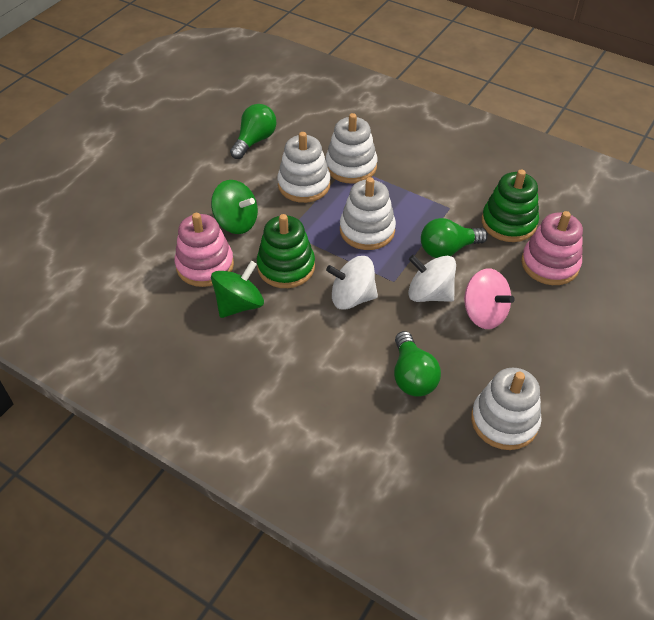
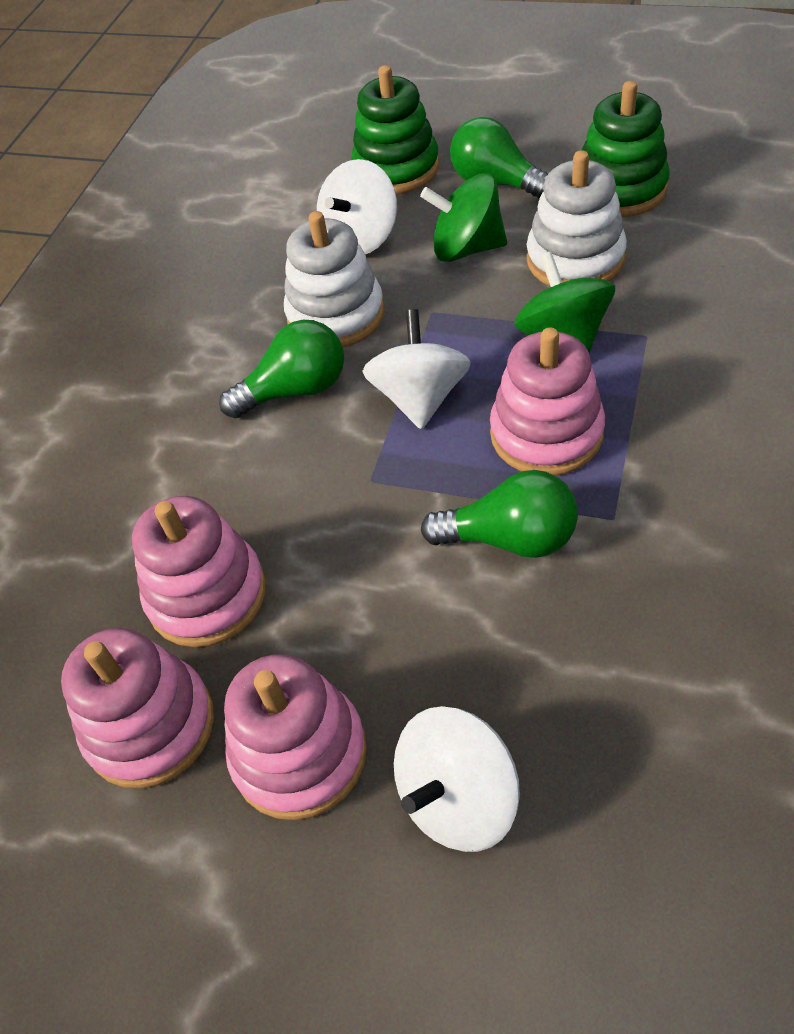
pink spinning top: [464,269,515,329] = 1 -> none = 0
pink stacking toy: [175,213,234,287] [521,211,583,285] = 2 -> [61,628,214,789] [132,496,266,647] [224,654,367,820] [490,327,605,476] = 4
white spinning top: [326,256,378,310] [408,255,456,302] = 2 -> [317,159,397,254] [363,309,471,430] [394,706,520,852] = 3
white stacking toy: [277,132,331,203] [326,113,377,184] [340,177,396,250] [471,368,542,450] = 4 -> [284,211,385,347] [526,150,627,286] = 2

